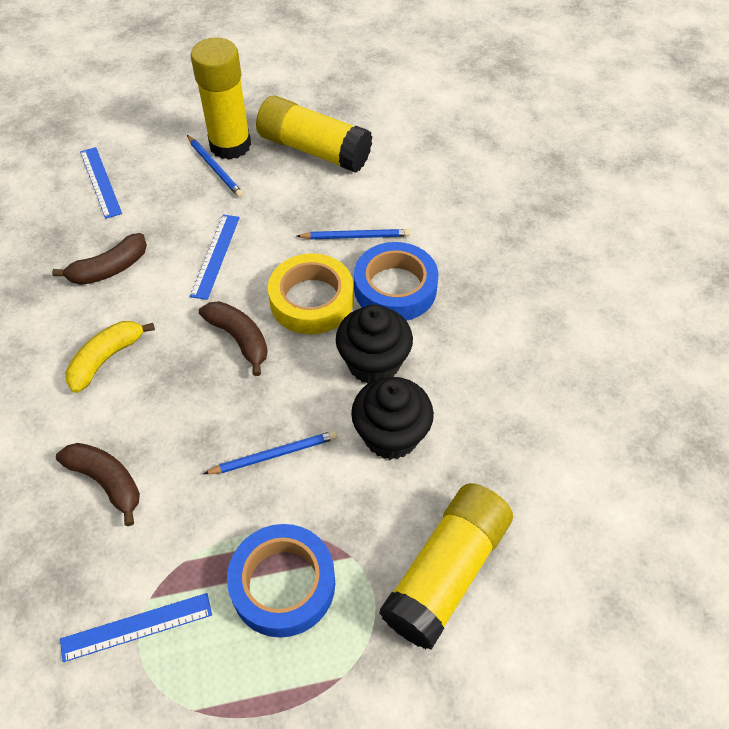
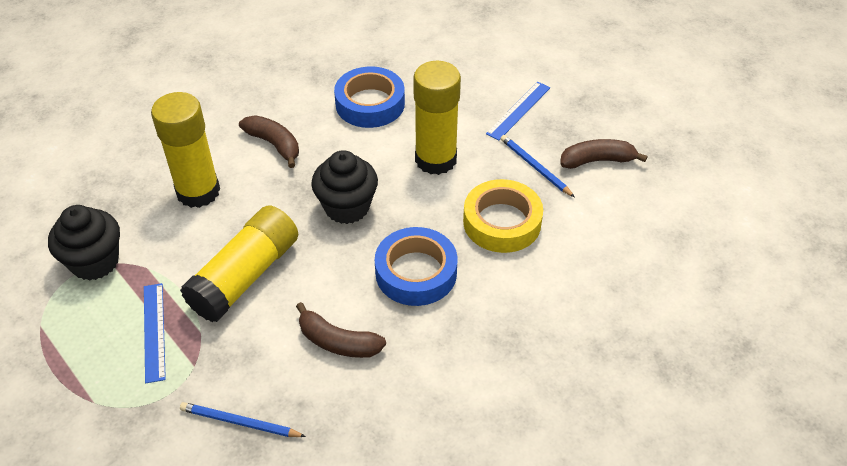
blue pencil: [187,135,243,197] [204,431,337,474] [297,229,410,239] = 3 -> [180,402,306,437] [500,135,575,197] = 2
blue ruler: [60,593,212,662] [80,147,122,219] [190,214,240,300] = 3 -> [144,283,166,383] [486,82,550,140] = 2
yellow banana: [65,321,155,393] = 1 -> none = 0

